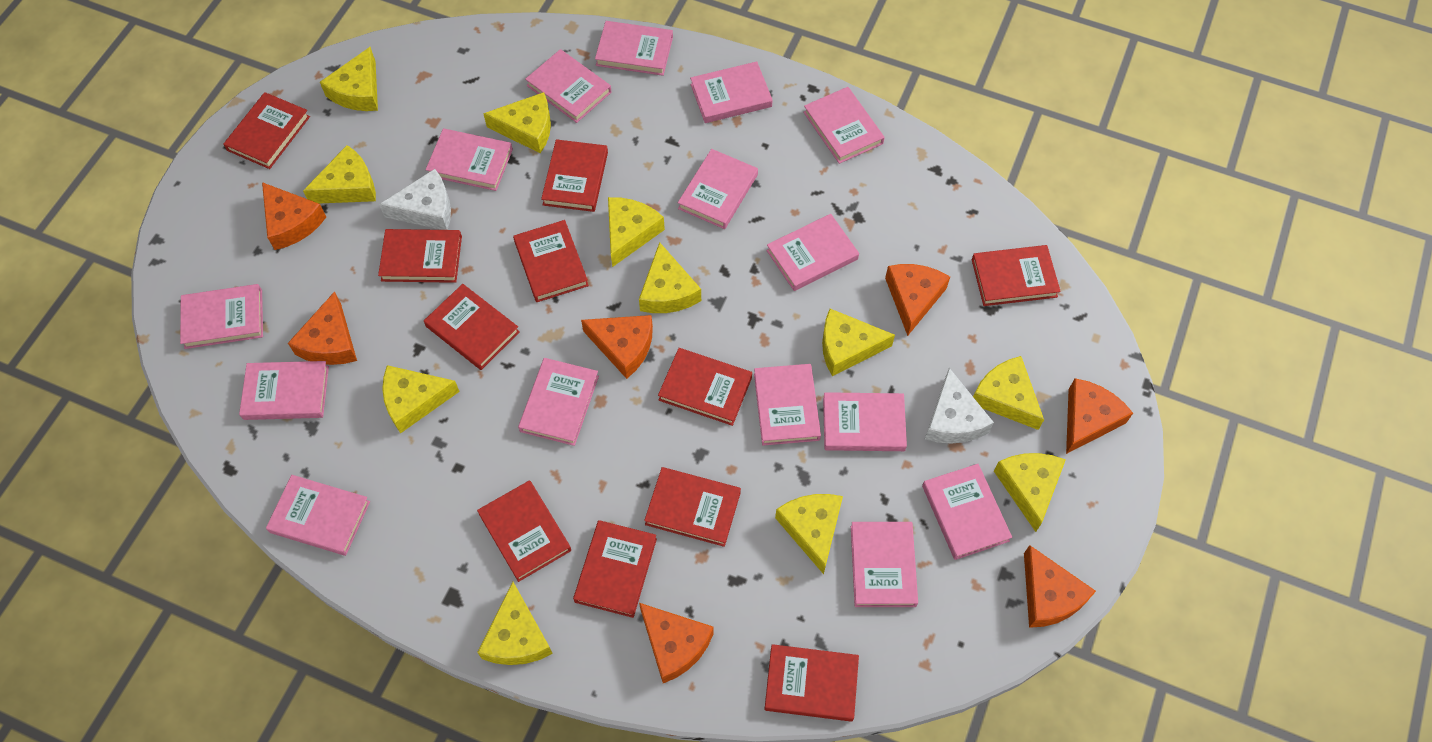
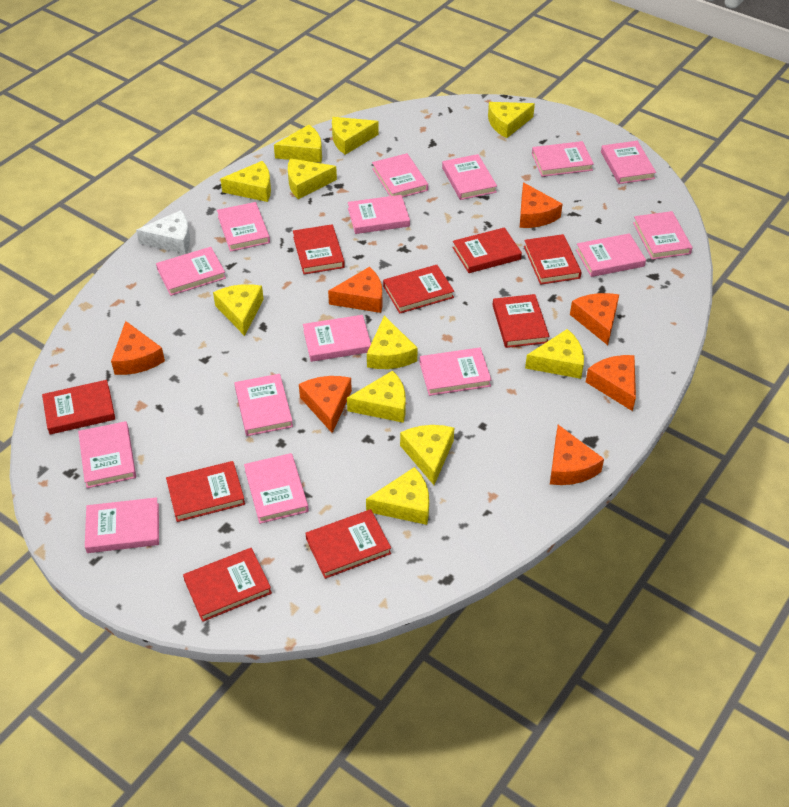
red book: [223,92,310,169] [378,229,462,283] [424,284,520,370] [477,480,571,582] [513,220,589,302] [541,139,608,212] [573,520,657,618] [644,467,741,547] [658,348,752,426] [764,644,859,722] [972,245,1061,306] = 11 -> [42,380,115,434] [166,461,245,522] [183,548,272,622] [293,224,345,274] [305,509,391,579] [383,265,454,314] [452,227,522,273] [493,294,550,348] [524,234,581,285] = 9
white cheese: [379,169,451,230] [925,368,994,444] = 2 -> [136,210,190,254] = 1

